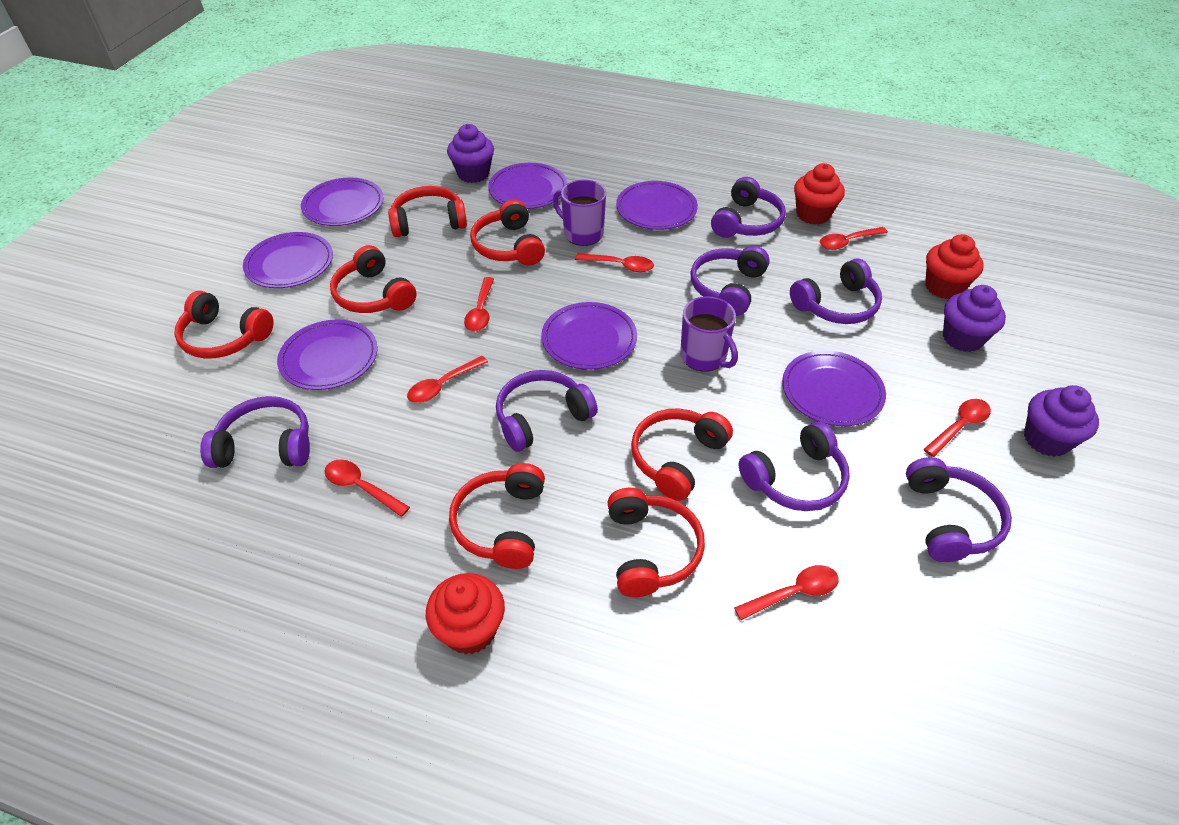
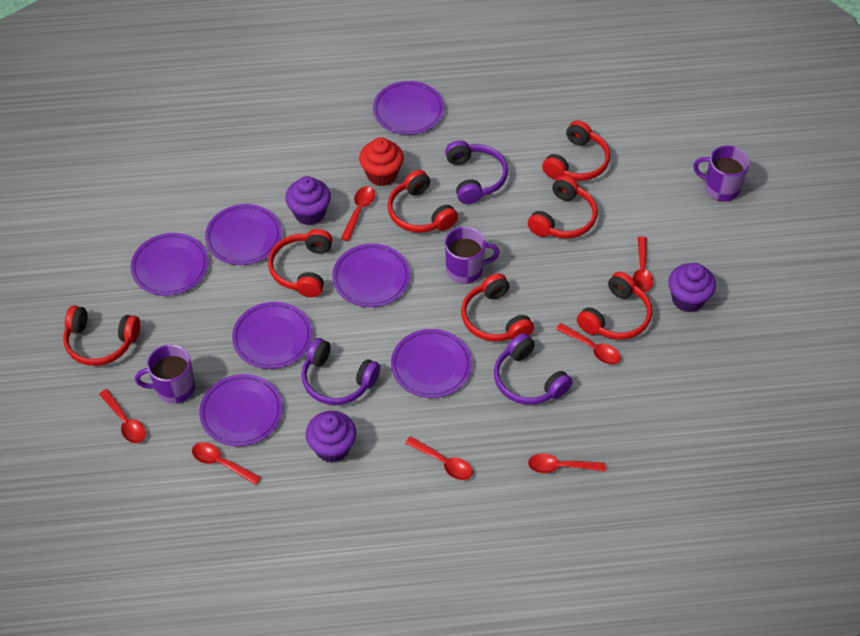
purple headphones: [200,396,310,468] [496,370,598,452] [690,246,770,316] [711,177,786,238] [739,421,850,511] [790,258,882,324] [906,457,1012,562] = 7 -> [301,338,380,405] [445,140,508,204] [494,333,573,405] = 3
purple mug: [553,180,606,246] [680,296,738,372] = 2 -> [135,344,195,404] [445,227,499,284] [693,146,749,201] = 3
red cupcake: [426,573,505,655] [794,163,845,225] [925,234,984,299] = 3 -> [359,137,404,186] = 1

